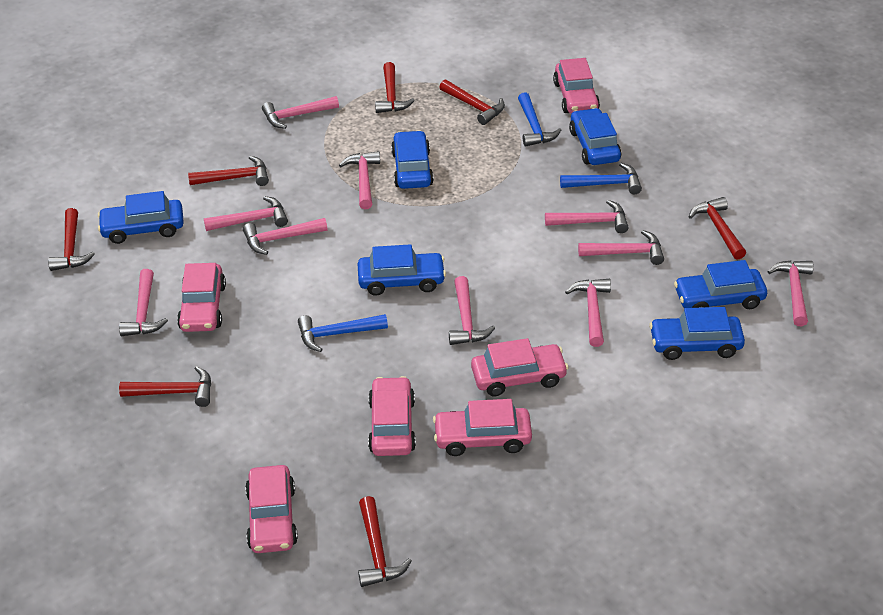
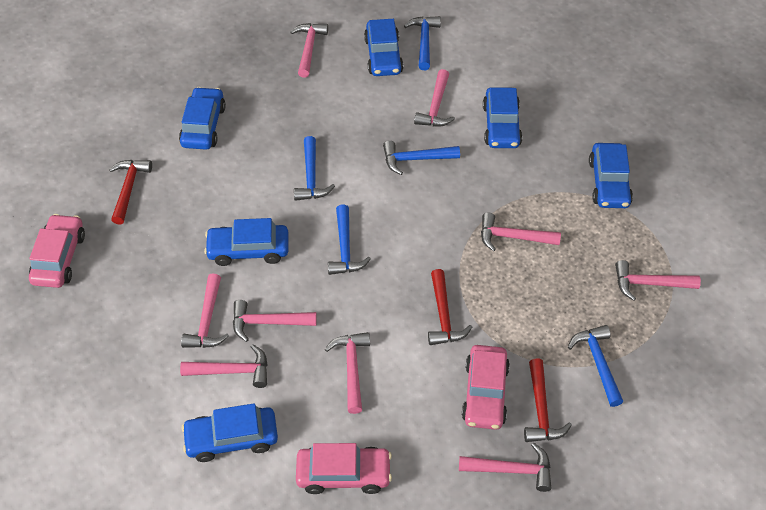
blue hammer: [298,314,388,352] [518,92,561,147] [560,163,642,194] = 3 -> [294,136,335,201] [328,204,371,275] [383,141,460,175] [404,16,441,70] [568,325,623,407] = 5
pink car: [177,263,226,332] [245,465,298,553] [368,376,416,456] [433,399,532,456] [471,338,569,396] [553,58,600,114] = 6 -> [29,214,85,288] [296,443,392,494] [462,345,510,430] = 3
pink hammer: [119,269,168,336] [204,196,288,231] [243,218,328,255] [262,96,339,129] [339,151,380,209] [449,276,495,345] [545,200,629,233] [565,279,611,347] [578,230,664,265] [767,260,814,326] = 10 -> [180,344,267,388] [181,274,229,348] [233,300,317,342] [290,23,328,78] [325,332,370,414] [414,69,455,127] [459,443,551,492] [481,213,561,251] [615,260,701,301] = 9
red hammer: [48,208,95,271] [119,366,211,407] [188,156,269,186] [358,496,412,587] [375,62,415,113] [439,80,505,125] [689,197,746,260] = 7 -> [109,160,152,225] [428,269,472,345] [524,359,572,442] = 3

